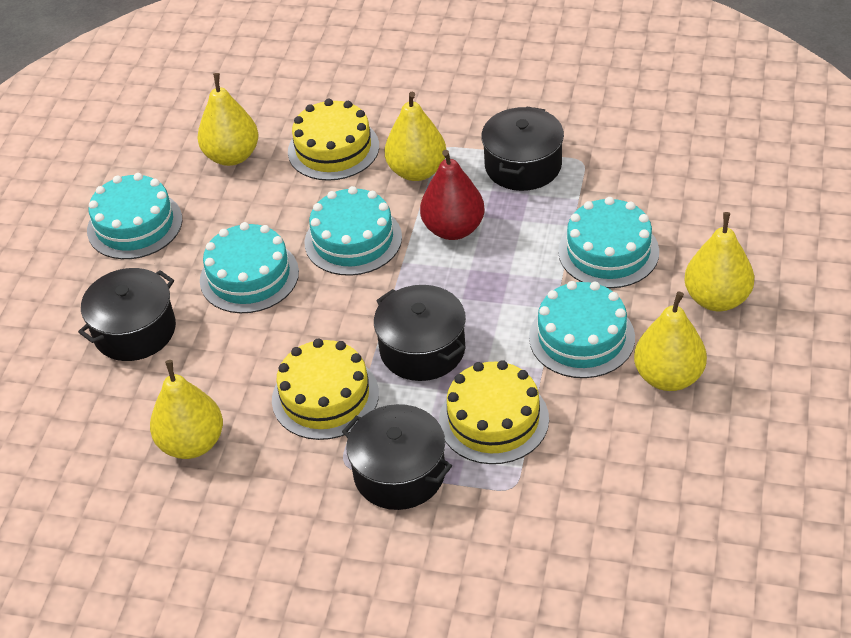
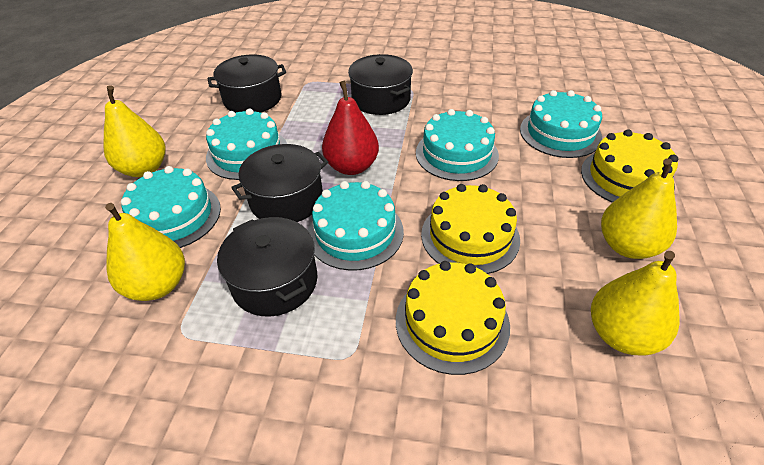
yellow pear: [150,360,223,459] [198,73,258,166] [385,92,446,181] [634,291,707,391] [684,212,754,311] = 5 -> [104,85,166,177] [105,203,185,301] [591,251,680,356] [601,158,677,259] = 4

